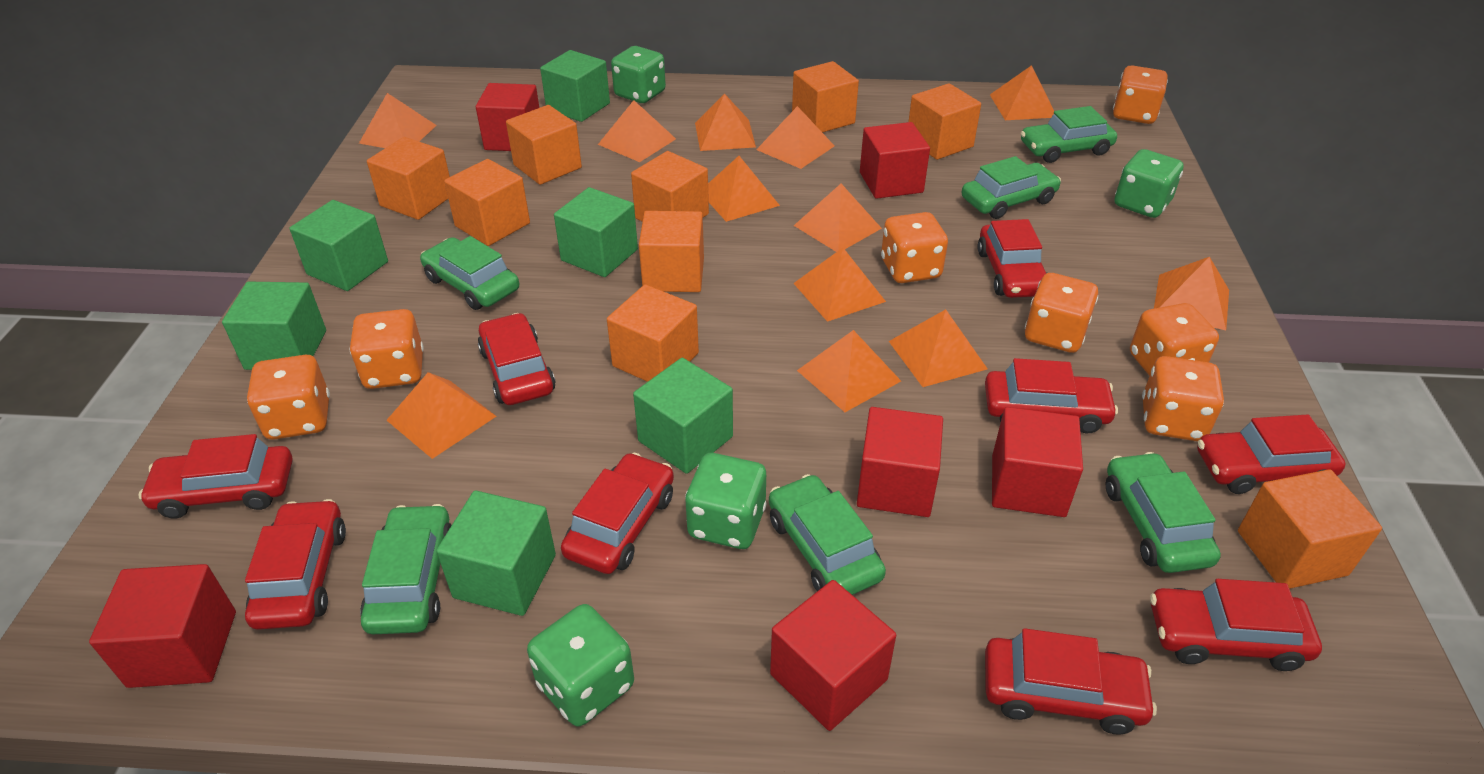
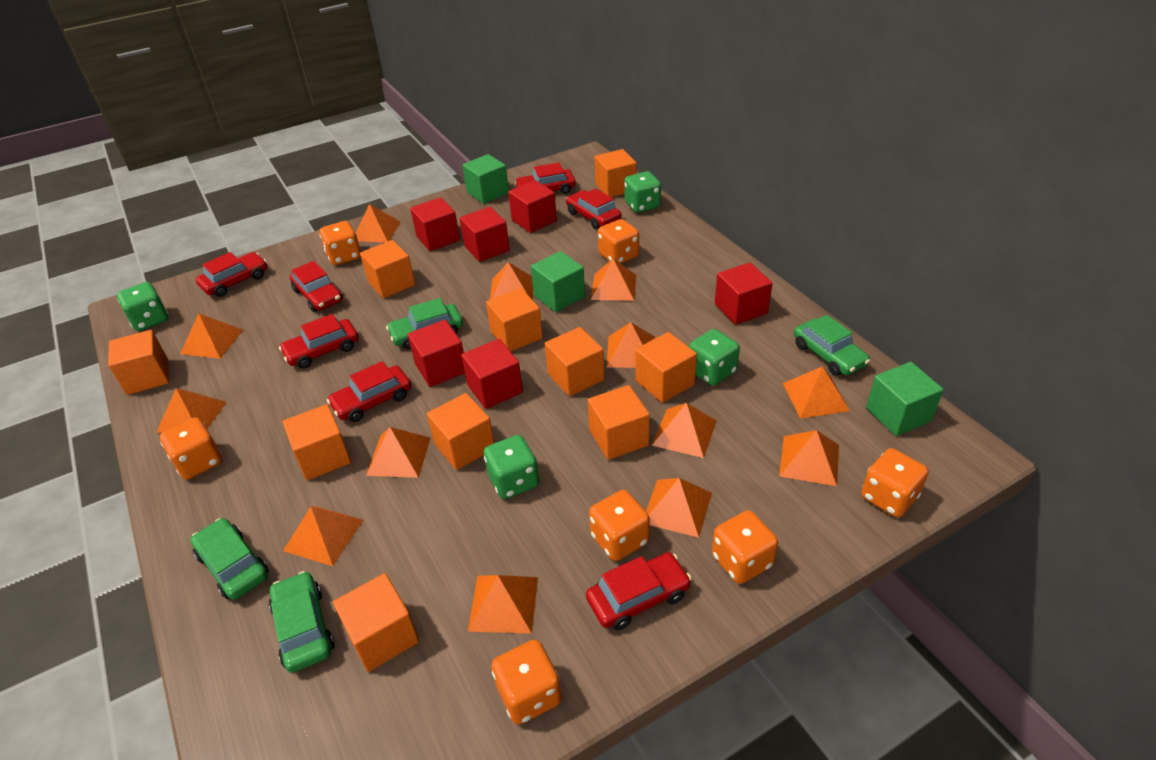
green car: [360,504,452,634] [420,236,519,310] [769,474,886,595] [961,156,1061,219] [1021,106,1117,163] [1106,452,1221,573] = 6 -> [190,518,269,600] [269,571,335,673] [386,298,463,350] [794,315,870,376] = 4
green cube: [222,281,326,370] [290,200,388,291] [436,491,556,616] [540,50,610,122] [554,187,638,277] [633,358,733,474] = 6 -> [462,154,509,204] [531,251,585,312] [866,362,944,436] = 3
orange cube: [367,137,450,220] [444,159,530,246] [506,105,582,185] [607,284,699,382] [631,151,709,222] [639,211,704,292] [792,61,859,133] [909,83,981,160] [1238,469,1382,589] = 9 -> [108,330,169,395] [283,404,351,480] [333,573,419,672] [360,240,415,299] [427,393,494,470] [486,288,543,352] [545,327,604,397] [588,385,650,460] [595,149,637,197] [635,332,697,403] = 10
orange pyramid: [359,93,437,148] [386,372,497,459] [598,100,676,162] [695,93,756,151] [708,156,780,222] [756,106,834,169] [793,248,886,322] [794,184,882,252] [797,330,901,412] [889,309,987,387] [990,65,1054,120] [1154,257,1229,330] = 12 -> [157,388,226,433] [180,313,243,359] [283,506,363,566] [356,204,400,243] [366,427,430,478] [468,575,538,634] [490,262,533,300] [591,258,636,301] [607,322,655,368] [646,478,712,538] [652,403,717,458] [779,430,839,486] [783,366,850,419] = 13
red car: [139,434,293,518] [245,499,346,630] [478,313,556,405] [561,453,674,574] [977,219,1047,298] [985,358,1118,434] [985,628,1157,735] [1150,579,1322,671] [1197,414,1346,494] = 9 -> [196,252,267,297] [279,314,359,369] [290,261,343,312] [327,361,411,422] [514,162,576,194] [566,189,621,229] [586,552,692,630] = 7

